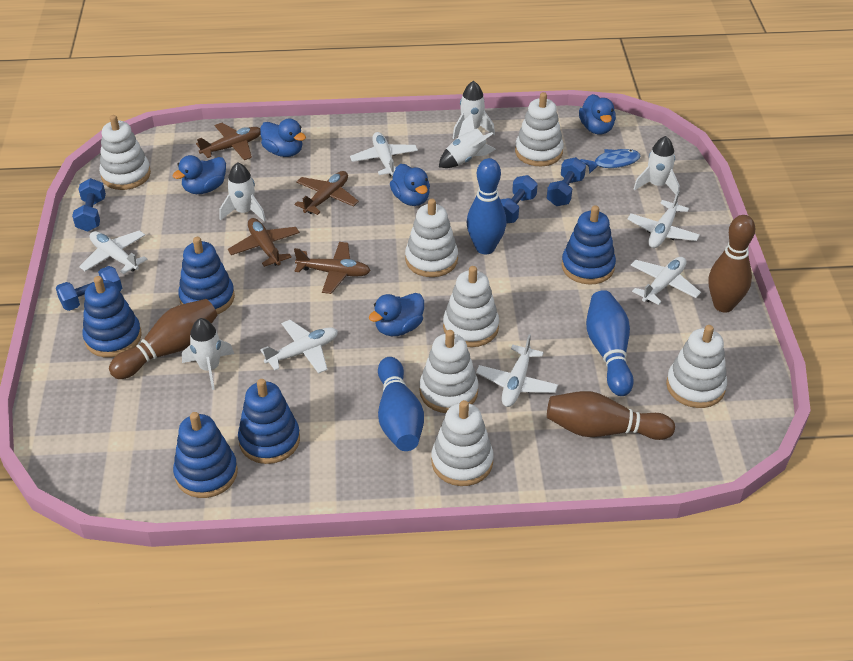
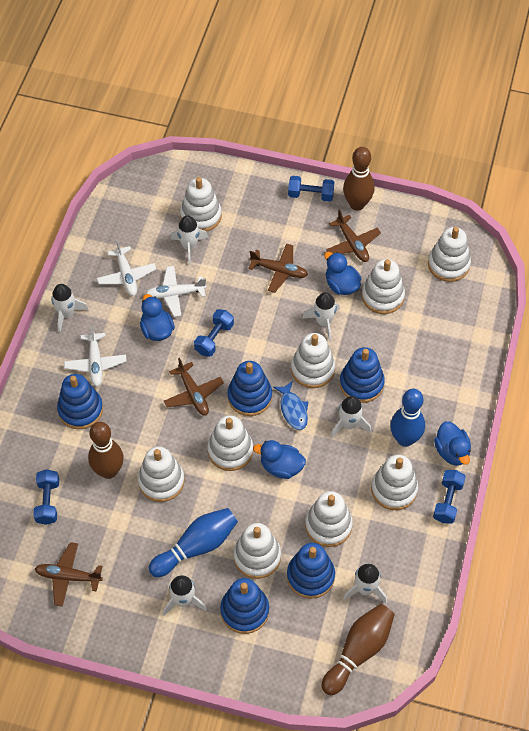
blue bowling pin: [378,357,424,451] [467,158,507,254] [586,290,634,396] = 3 -> [149,508,238,577] [390,389,425,447] = 2
blue duck: [172,155,226,194] [260,119,306,157] [369,293,424,336] [390,164,430,206] [579,94,616,135] = 5 -> [140,294,175,341] [253,440,306,479] [324,252,361,295] [434,421,471,466] = 4
white plane: [79,230,148,274] [260,320,338,374] [350,132,418,177] [476,334,558,407] [628,191,700,248] [631,257,701,305] = 6 -> [64,325,127,387] [97,240,156,296] [146,266,207,317] = 3
white rocket: [182,318,234,390] [220,162,266,222] [439,113,496,168] [453,81,495,139] [633,136,679,194] = 5 -> [51,284,89,333] [163,575,207,616] [171,216,208,265] [302,292,340,341] [331,396,371,438] [343,563,387,603] = 6
white stacking toy: [99,115,151,190] [405,199,458,277] [419,330,479,413] [431,400,494,486] [443,266,499,347] [515,92,564,166] [666,325,727,408] = 7 -> [138,446,185,502] [180,177,222,232] [207,415,253,471] [233,523,281,579] [291,333,335,388] [305,491,353,547] [362,259,405,314] [371,455,418,510] [428,227,471,282] = 9

